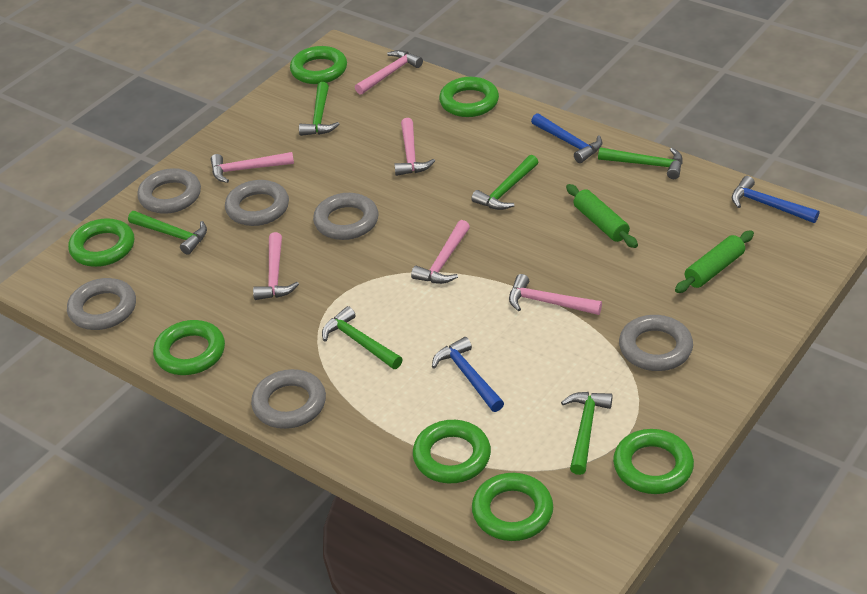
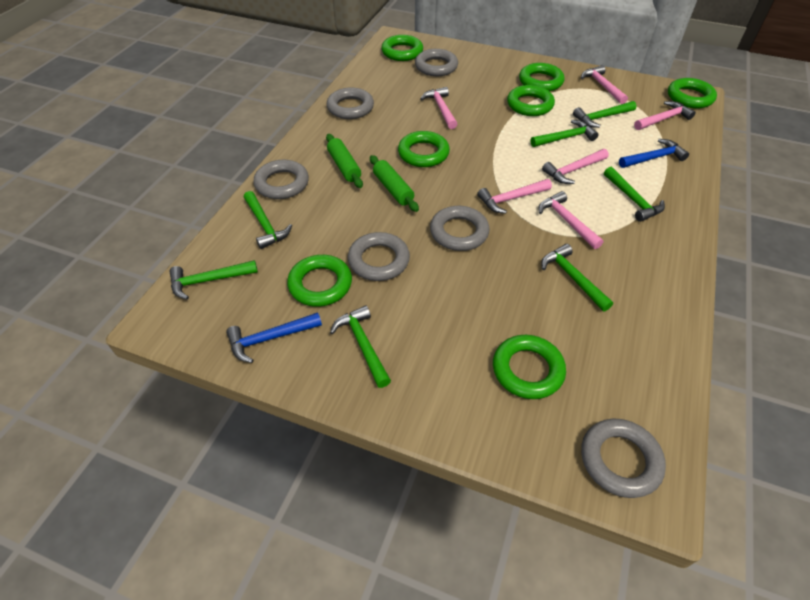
blue hammer: [432,337,504,412] [531,113,602,163] [732,176,819,223] = 3 -> [226,312,322,363] [619,139,689,168] = 2
green hammer: [128,211,207,255] [299,82,339,136] [322,306,403,369] [471,155,538,210] [561,392,613,475] [598,147,683,179] = 6 -> [170,260,258,300] [244,191,292,249] [330,305,391,388] [530,120,598,147] [541,244,613,311] [573,101,637,128] [604,167,665,222] = 7

